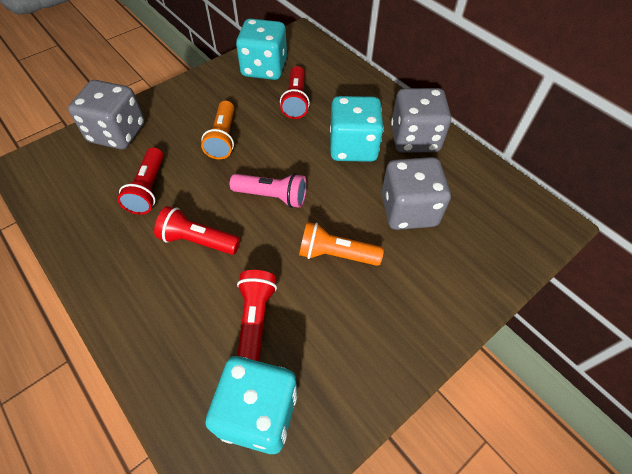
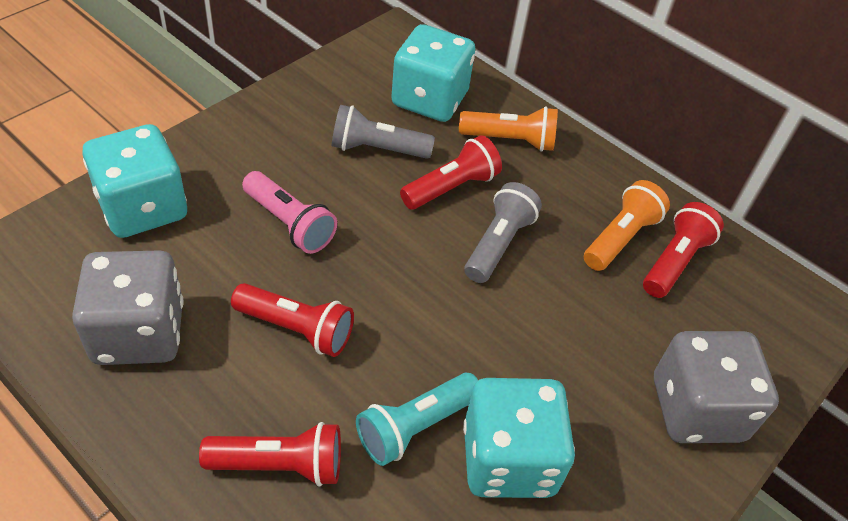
grey dice: [68,80,145,149] [381,157,451,230] [391,88,451,153] = 3 -> [72,250,183,365] [654,331,779,443] = 2
grey flashlight: none = 0 -> [332,105,435,159] [464,182,542,283] = 2
turquoise flashlight: none = 0 -> [356,373,478,466] = 1

